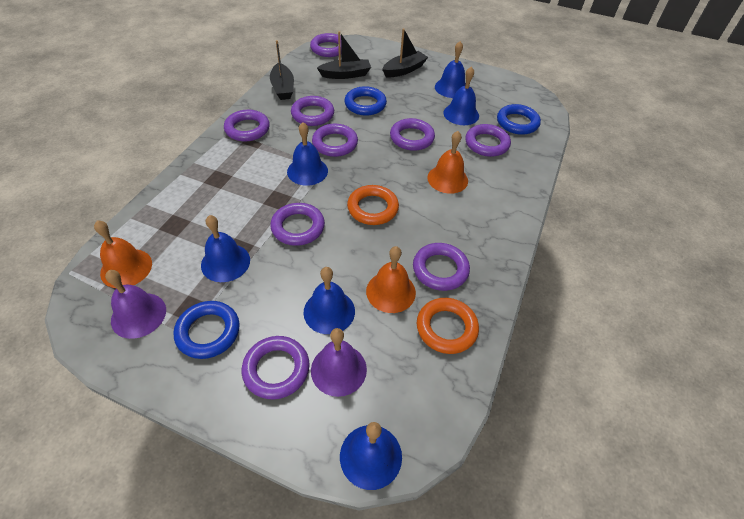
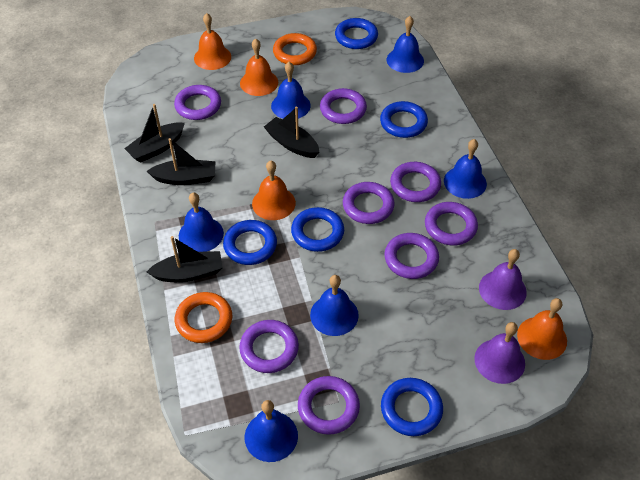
black boat: [270,40,294,100] [317,31,371,79] [382,28,428,77] = 3 -> [124,104,185,163] [147,138,215,185] [147,236,223,282] [264,107,319,158] = 4
blue ring: [173,301,240,359] [345,86,387,116] [497,104,541,135] = 3 -> [223,220,277,265] [291,207,344,252] [335,18,378,49] [380,101,428,138] [381,378,443,436] = 5
orange bell: [94,221,152,288] [366,246,416,313] [427,131,468,194] = 3 -> [194,13,231,70] [240,38,278,96] [252,160,296,220] [517,298,567,360] = 4
purple ring: [224,110,270,142] [242,336,310,400] [270,203,325,246] [291,96,334,126] [310,33,341,57] [312,124,358,157] [390,118,435,151] [413,243,470,291] [466,124,511,157] = 9 -> [174,85,221,120] [239,320,299,373] [298,376,360,435] [320,88,367,124] [343,182,395,224] [384,233,439,279] [390,162,441,202] [425,202,478,246] = 8

